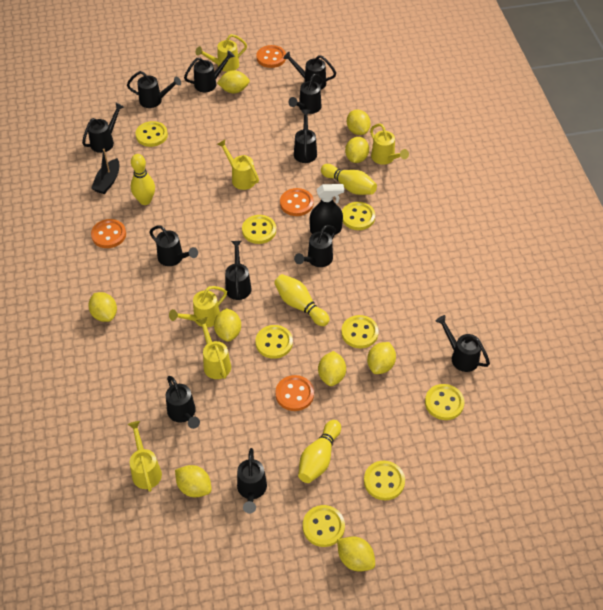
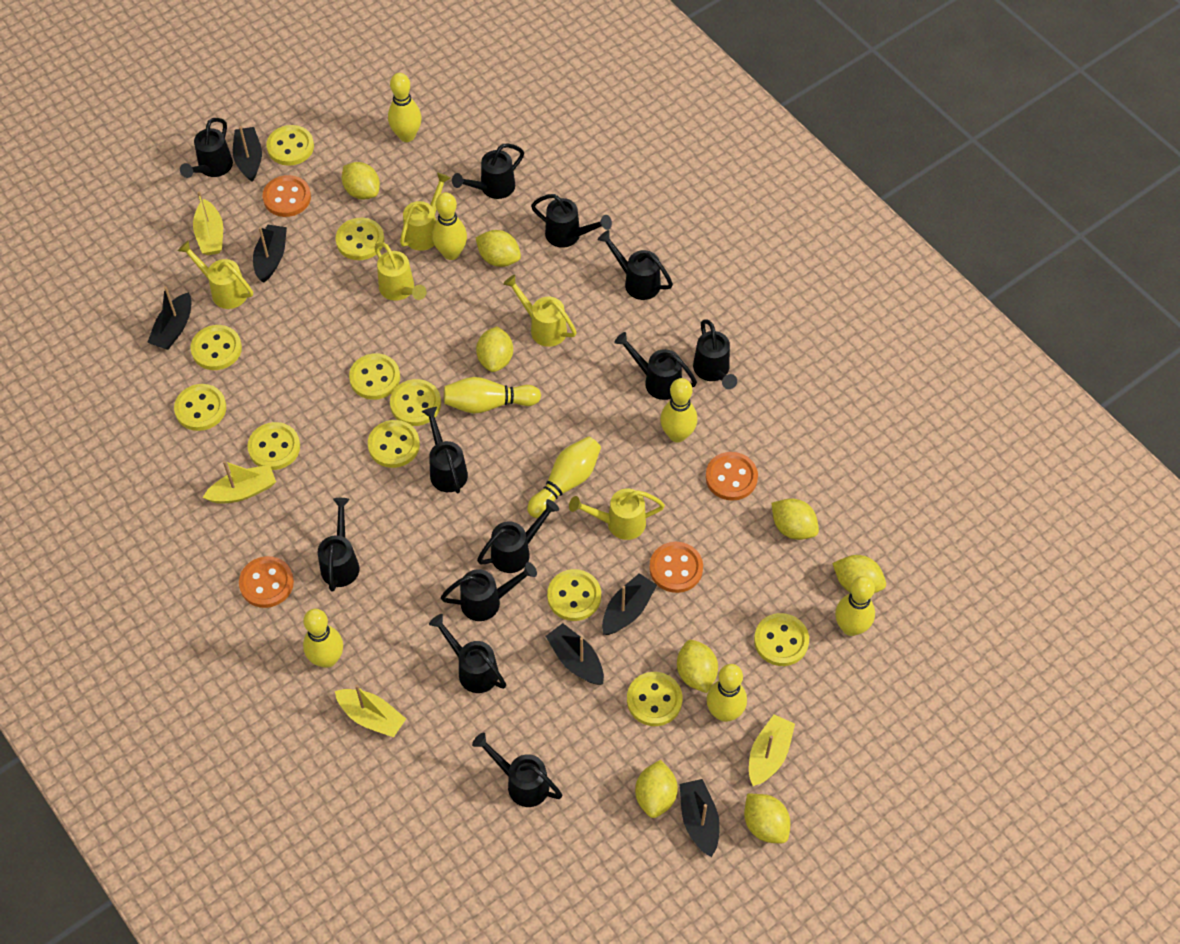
black boat: [91,149,119,194] = 1 -> [147,286,192,350] [233,126,262,182] [253,225,287,283] [545,623,604,685] [602,573,657,635] [680,779,720,857] = 6
black spray bottle: [309,184,344,236] = 1 -> none = 0
yellow boat: none = 0 -> [193,191,223,255] [202,461,276,504] [335,685,406,737] [749,714,795,786] = 4
yellow bowling pin: [131,154,155,205] [274,274,330,326] [298,420,341,483] [321,164,377,195] = 4 -> [303,609,343,668] [388,73,421,142] [432,192,467,260] [444,377,541,413] [527,436,601,518] [660,378,697,442] [707,664,747,722] [835,576,875,636] = 8
yellow button: [135,121,168,147] [242,215,276,244] [255,325,293,359] [303,505,345,547] [341,315,379,348] [342,202,375,230] [364,461,405,500] [425,384,465,420] = 8 -> [174,384,226,431] [190,325,242,370] [248,422,300,470] [266,125,314,166] [336,218,384,260] [349,353,400,400] [368,420,420,468] [390,379,441,426] [547,569,601,621] [627,672,682,726] [754,613,809,666] = 11
yellow lemon: [88,292,117,322] [175,465,212,497] [214,308,241,342] [217,70,250,93] [318,351,346,386] [337,536,375,572] [345,137,369,163] [347,110,371,135] [367,342,396,374] = 9 -> [342,162,380,199] [476,230,521,267] [476,326,513,372] [635,760,678,818] [677,640,718,693] [744,794,790,843] [772,498,819,540] [832,555,886,593] = 8
yellow watering can: [128,421,162,492] [169,286,227,327] [196,34,247,72] [197,317,231,379] [217,140,259,190] [370,123,409,165] = 6 -> [178,240,253,309] [374,242,427,301] [400,172,450,251] [503,275,577,347] [569,488,665,540] = 5

